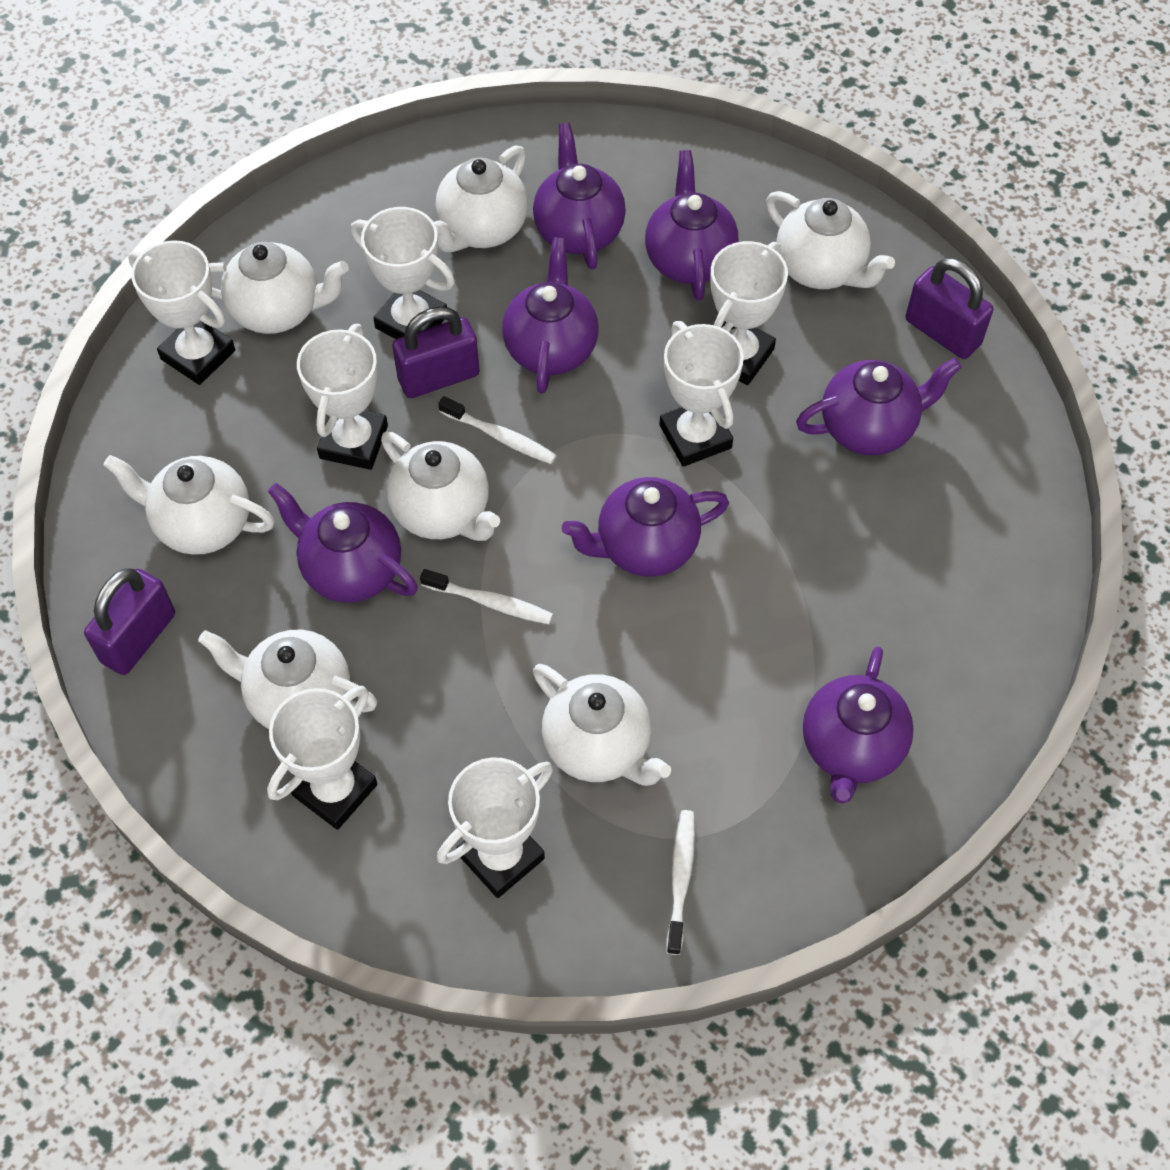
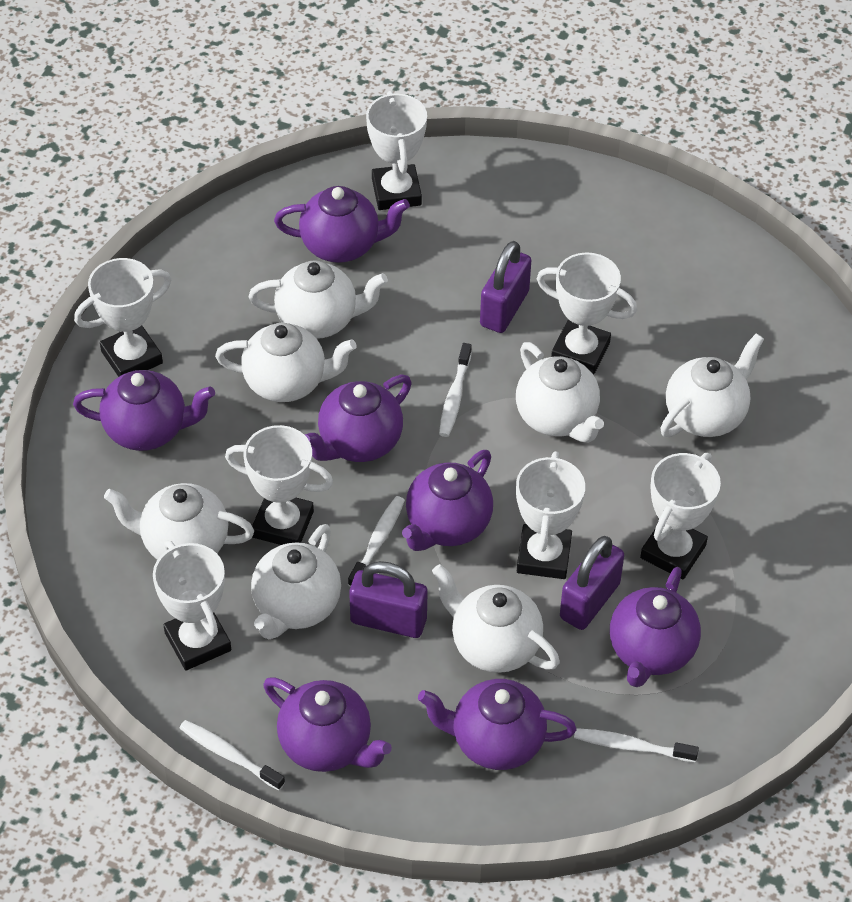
white toothbrush: [420,569,553,624] [438,396,557,464] [666,810,695,955] = 3 -> [180,720,285,790] [348,496,405,587] [439,343,472,437] [574,728,699,762] = 4

